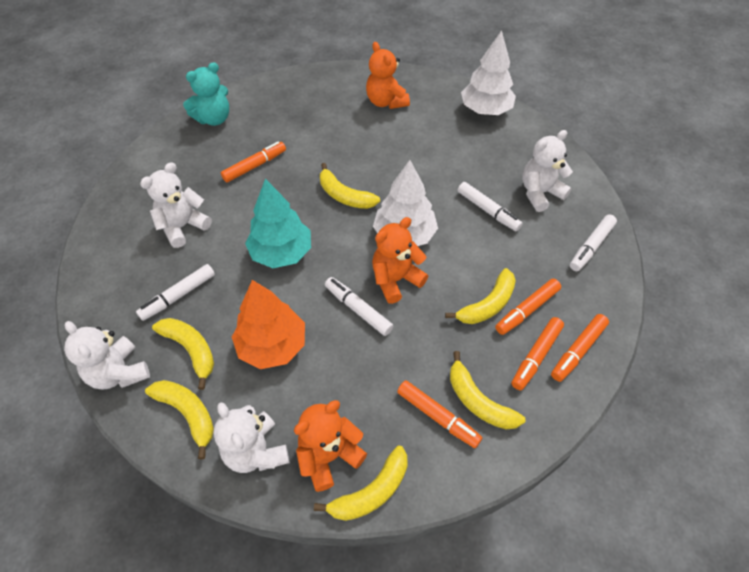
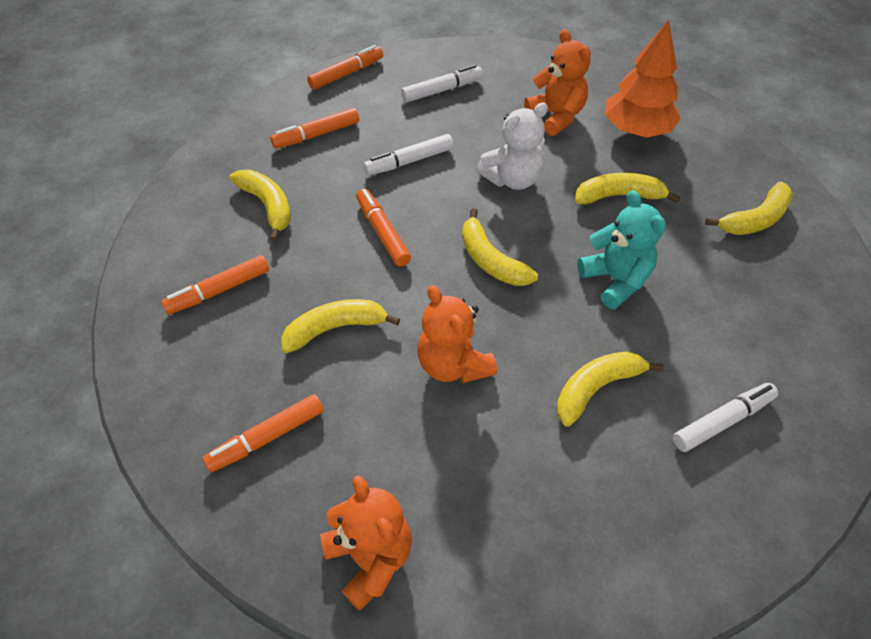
turquoise tree: [245,179,311,268] = 1 -> none = 0
white marker: [136,264,215,321] [325,277,393,336] [458,182,523,231] [570,214,617,271] = 4 -> [364,134,454,175] [401,65,483,102] [673,383,778,452] = 3
white teddy bear: [64,321,150,389] [140,162,212,248] [213,402,290,473] [522,130,573,212] = 4 -> [476,103,548,190] = 1
white tree: [373,160,438,246] [461,30,516,115] = 2 -> none = 0

